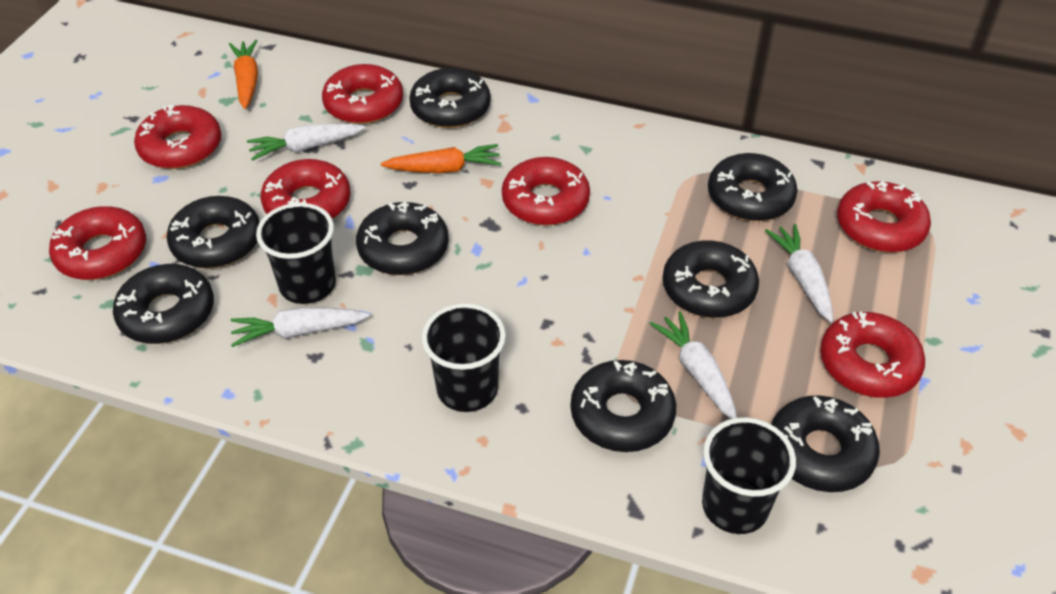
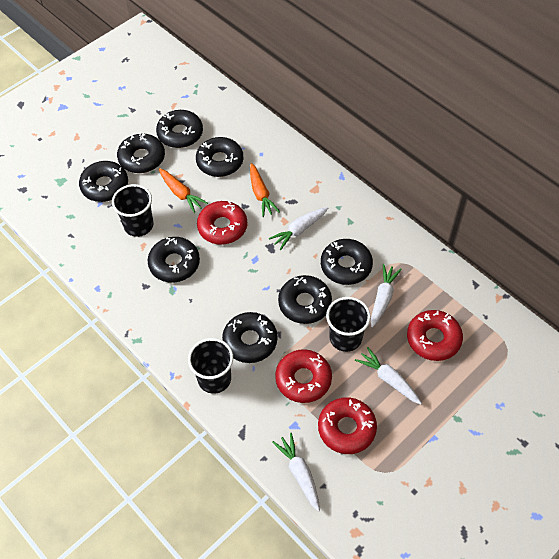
red donut: [49,206,146,280] [134,105,221,169] [261,159,351,219] [322,64,403,124] [502,157,590,226] [820,311,925,398] [837,181,931,253] = 7 -> [197,201,247,245] [275,349,332,403] [318,397,377,454] [407,310,463,361] = 4

